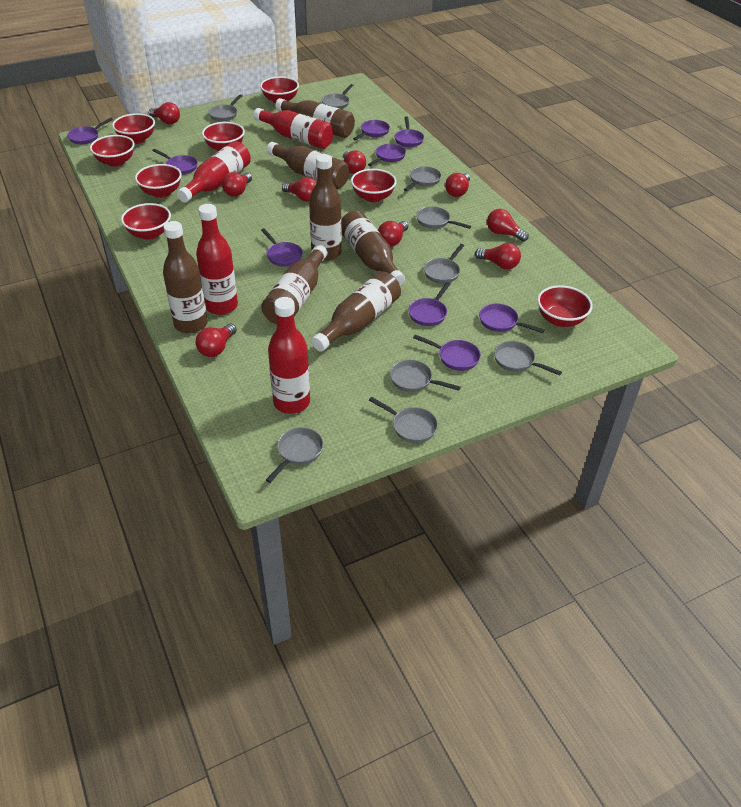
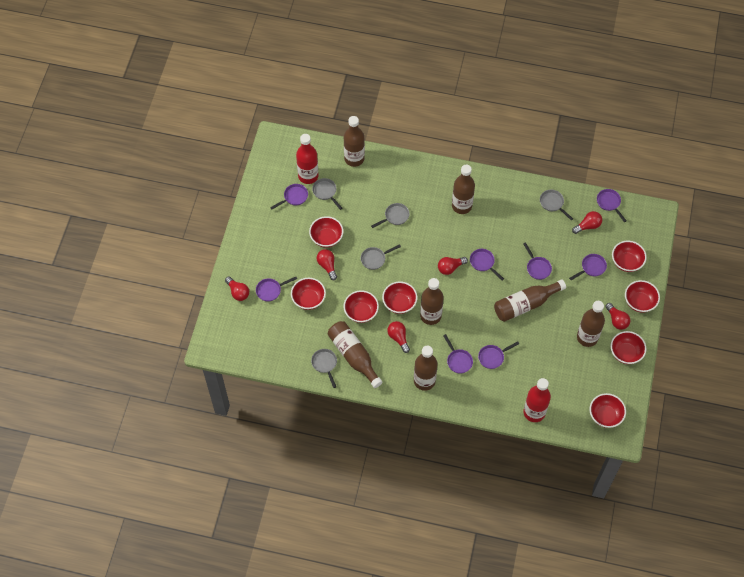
grey pan: [208,94,243,121] [266,427,323,483] [322,84,354,109] [369,397,438,443] [390,360,461,392] [404,166,442,191] [416,206,471,229] [424,244,464,283] [494,341,562,375] = 9 -> [311,349,337,388] [312,178,342,210] [361,244,401,270] [371,203,410,228] [540,190,573,221] = 5
purple pan: [67,118,113,145] [152,149,198,175] [261,228,303,266] [353,120,390,140] [368,144,406,166] [395,117,424,147] [408,282,451,326] [413,334,481,371] [479,304,544,333] = 9 -> [256,277,297,302] [270,184,308,209] [443,334,473,374] [470,249,504,280] [478,341,519,369] [523,242,552,280] [569,254,607,280] [597,189,627,222] = 8
red bottle: [177,141,251,202] [196,204,238,315] [253,108,333,149] [268,297,310,414] = 4 -> [296,134,319,184] [523,378,551,422] = 2
red light bulb: [149,102,180,124] [195,324,237,357] [222,172,252,197] [282,177,317,202] [343,150,366,174] [378,221,408,247] [445,173,470,197] [475,243,521,269] [487,209,529,242] = 9 -> [225,277,249,301] [317,249,337,280] [387,321,410,353] [438,257,468,275] [572,211,602,234] [605,303,630,330] = 6

